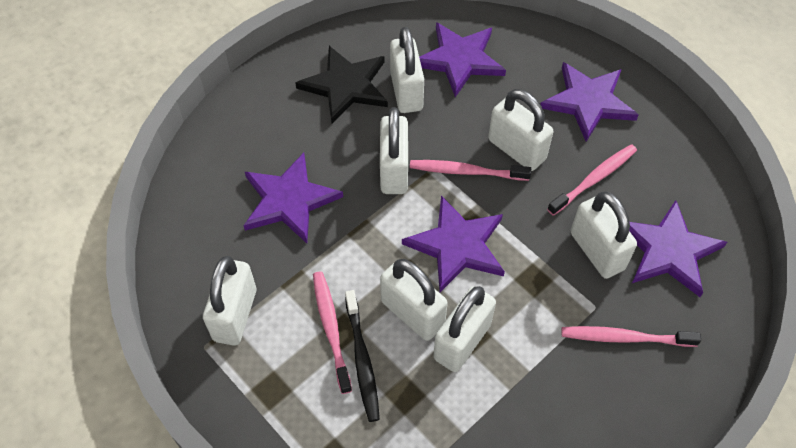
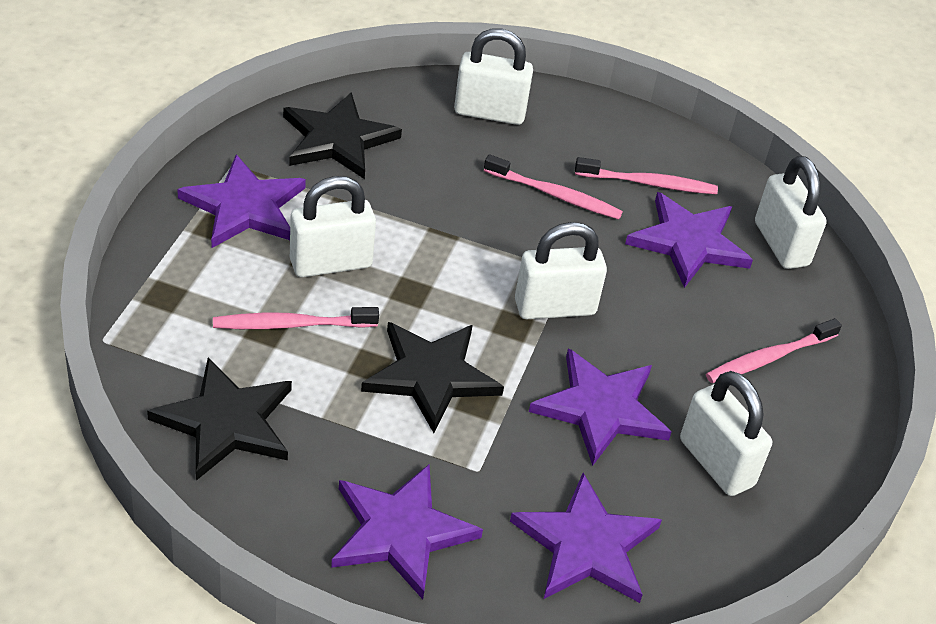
black star: [295,46,388,124] = 1 -> [147,358,292,481] [283,92,402,179] [361,322,504,433] = 3
black toothbrush: [345,290,380,422] = 1 -> none = 0
white padlock: [203,256,256,346] [380,107,408,194] [380,259,448,341] [390,27,424,113] [433,286,496,372] [488,89,553,171] [571,192,637,279] = 7 -> [290,176,376,277] [454,28,533,125] [515,222,607,319] [680,371,772,496] [755,156,827,269] = 5

